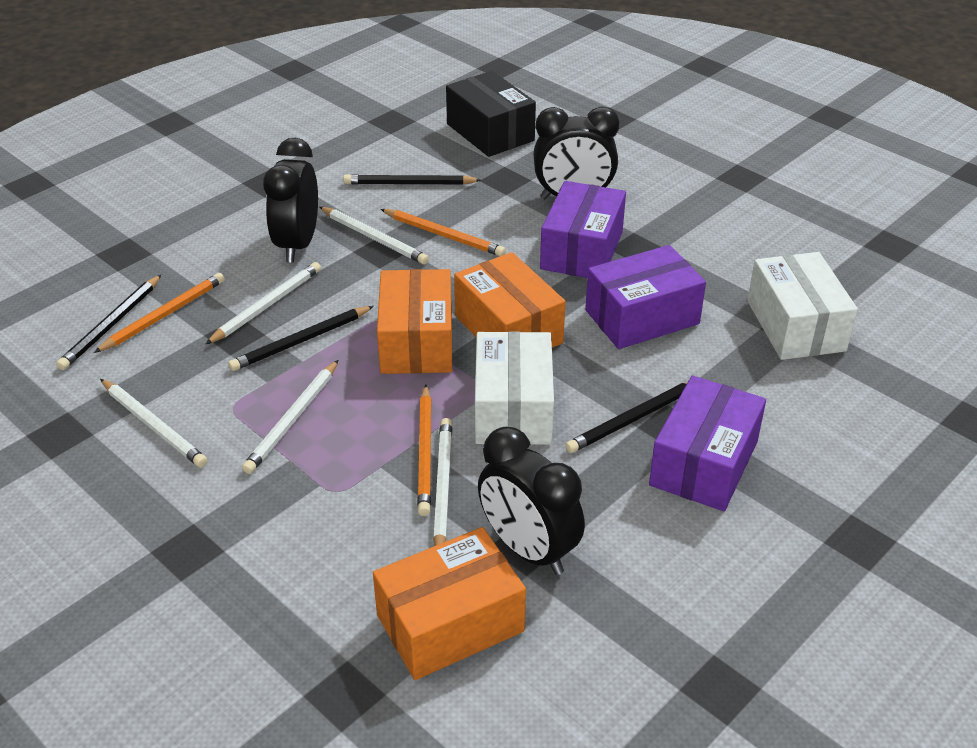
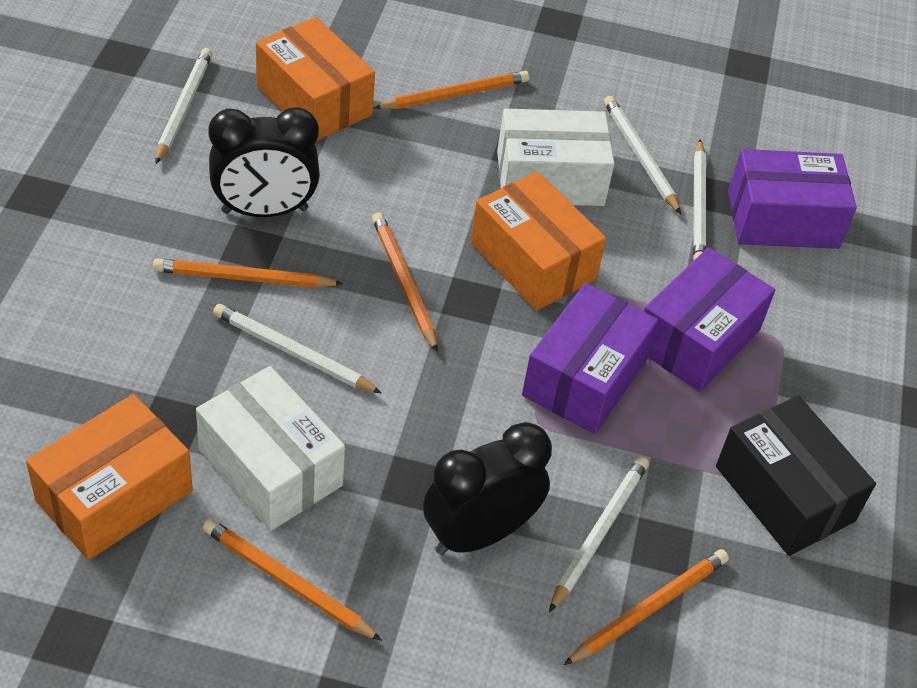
black clock: [263,138,318,262] [478,427,585,575] [533,106,619,199] = 3 -> [208,107,320,217] [423,422,552,555] = 2
black pencil: [56,274,162,370] [228,306,374,371] [343,174,481,185] [565,382,688,453] = 4 -> none = 0
orange pencil: [94,273,225,353] [381,209,506,256] [417,385,431,516] = 3 -> [153,259,344,288] [202,519,382,641] [372,212,438,352] [374,71,529,109] [564,549,729,665] = 5

